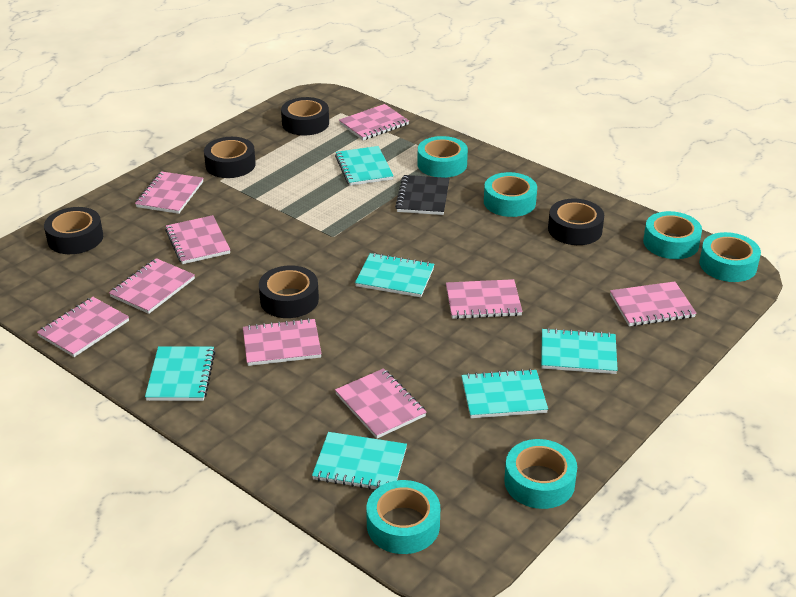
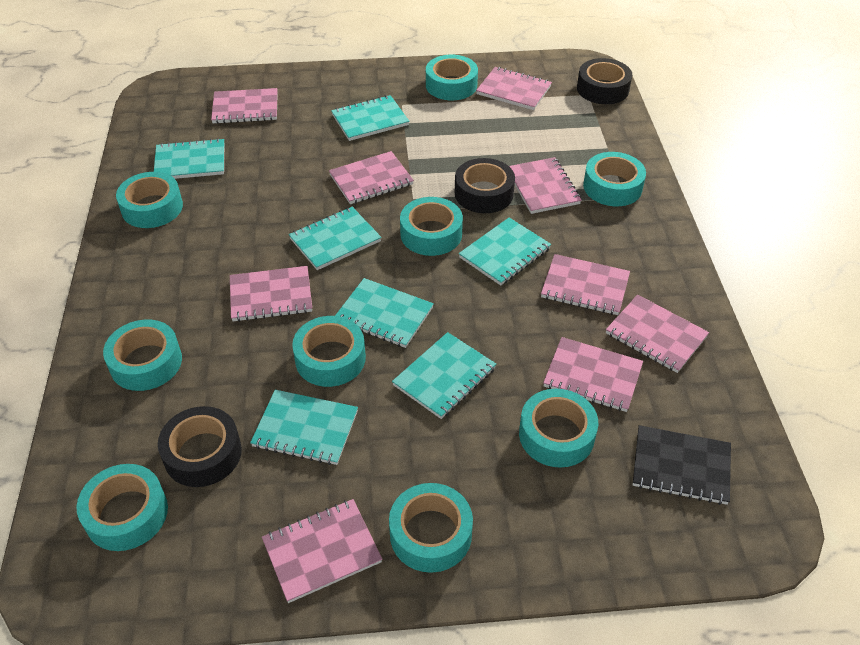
black tape: [44,207,103,254] [204,137,256,178] [259,265,319,318] [281,97,329,135] [548,199,604,245] = 5 -> [158,406,242,487] [455,158,515,213] [577,58,632,104] = 3
turquoise notebook: [145,346,216,401] [312,432,407,490] [335,146,394,186] [355,253,435,297] [461,369,548,418] [541,328,618,374] = 6 -> [154,138,224,179] [250,390,358,465] [289,207,381,270] [331,95,409,141] [335,278,434,348] [392,332,496,419] [459,218,551,286] = 7
turquoise tape: [366,480,440,554] [417,136,468,178] [484,172,537,217] [504,439,577,509] [643,211,702,259] [699,232,761,282] = 6 -> [76,464,168,551] [103,320,182,391] [116,172,183,228] [292,316,366,387] [389,483,473,573] [400,197,463,256] [426,55,478,100] [519,389,598,468] [583,152,646,206] = 9

